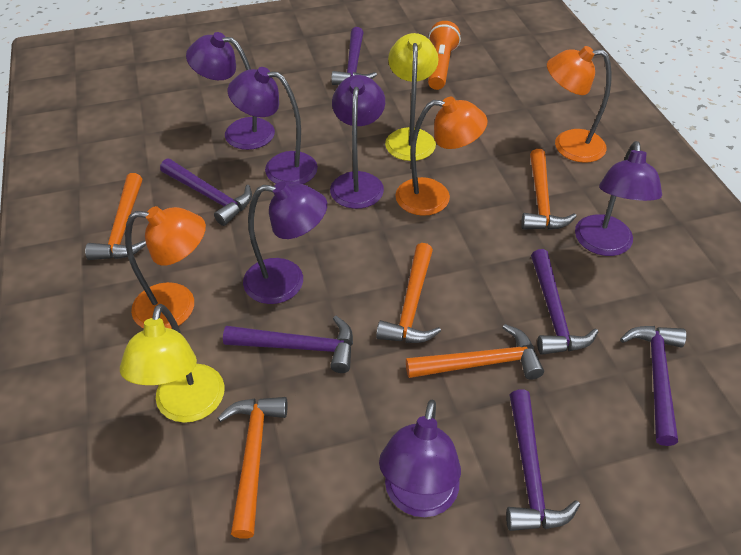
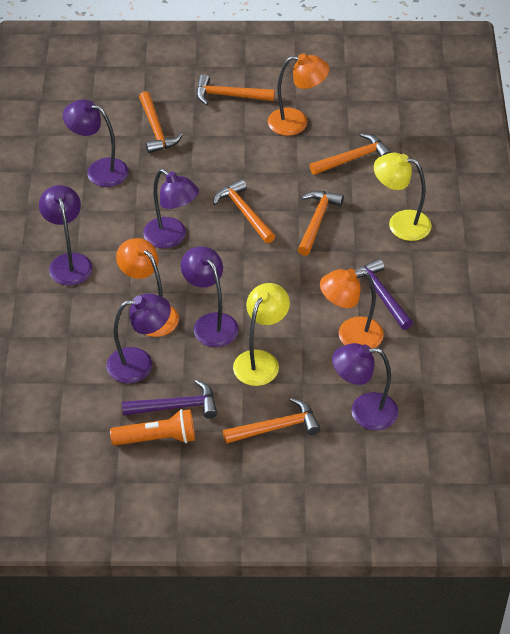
orange hammer: [85,173,146,260] [218,397,288,539] [376,243,441,343] [406,324,544,379] [521,149,577,230] = 5 -> [139,91,183,153] [196,74,275,105] [213,179,275,243] [223,398,320,444] [298,191,344,256] [310,133,391,175] = 6
purple hammer: [160,158,252,226] [223,316,353,373] [331,27,377,85] [506,390,580,531] [531,249,598,355] [620,326,686,446] = 6 -> [122,380,217,419] [355,258,413,330] = 2

